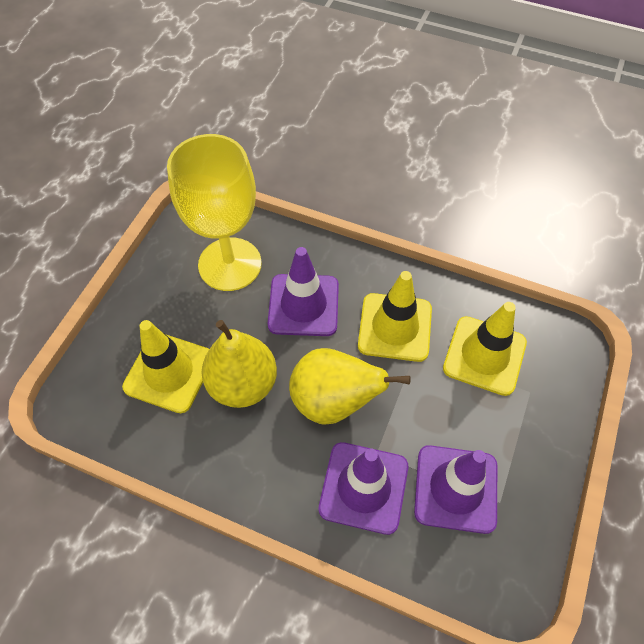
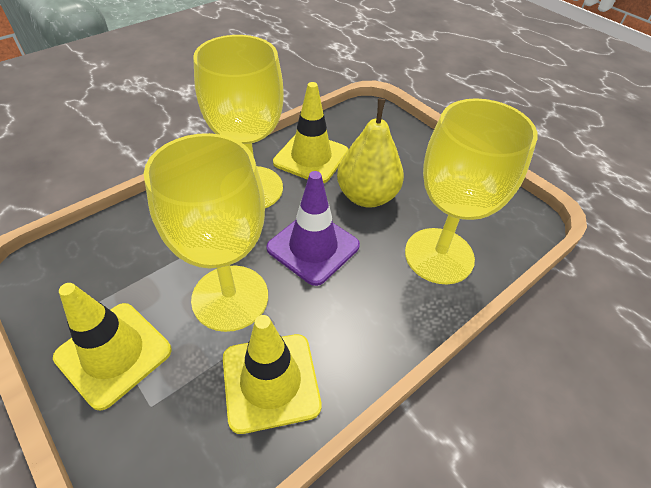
purple traffic cone: [268,247,339,336] [319,442,408,535] [414,445,497,534] = 3 -> [266,171,360,286] = 1
yellow goblet: [167,134,262,291] = 1 -> [144,133,268,332] [193,35,284,208] [405,98,538,284] = 3
yellow pear: [202,320,277,408] [289,348,411,425] = 2 -> [337,99,404,208] = 1

